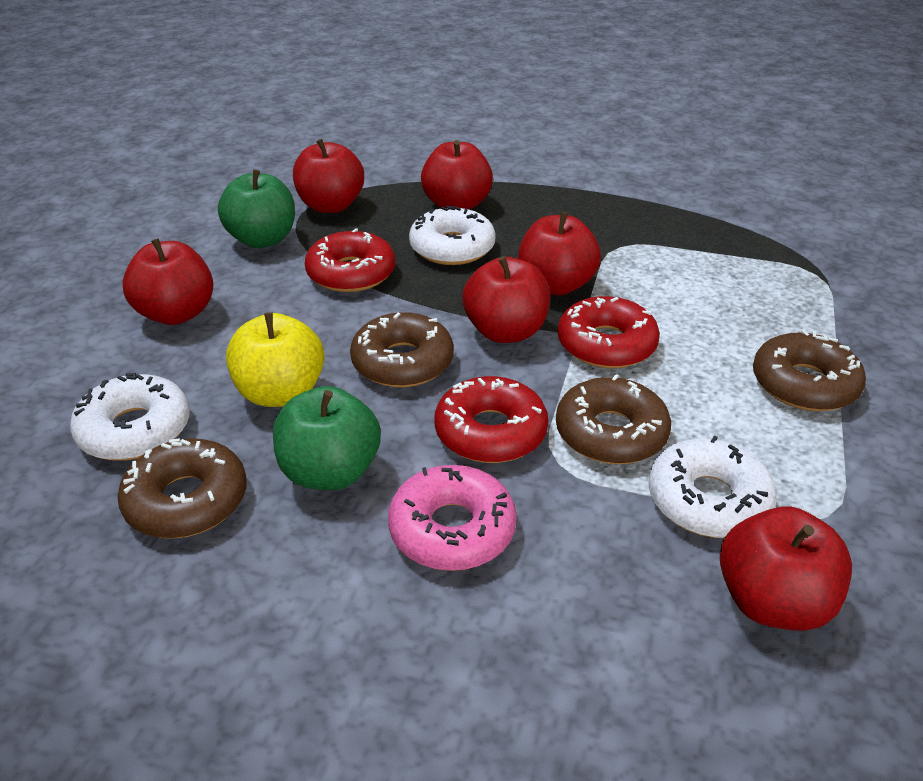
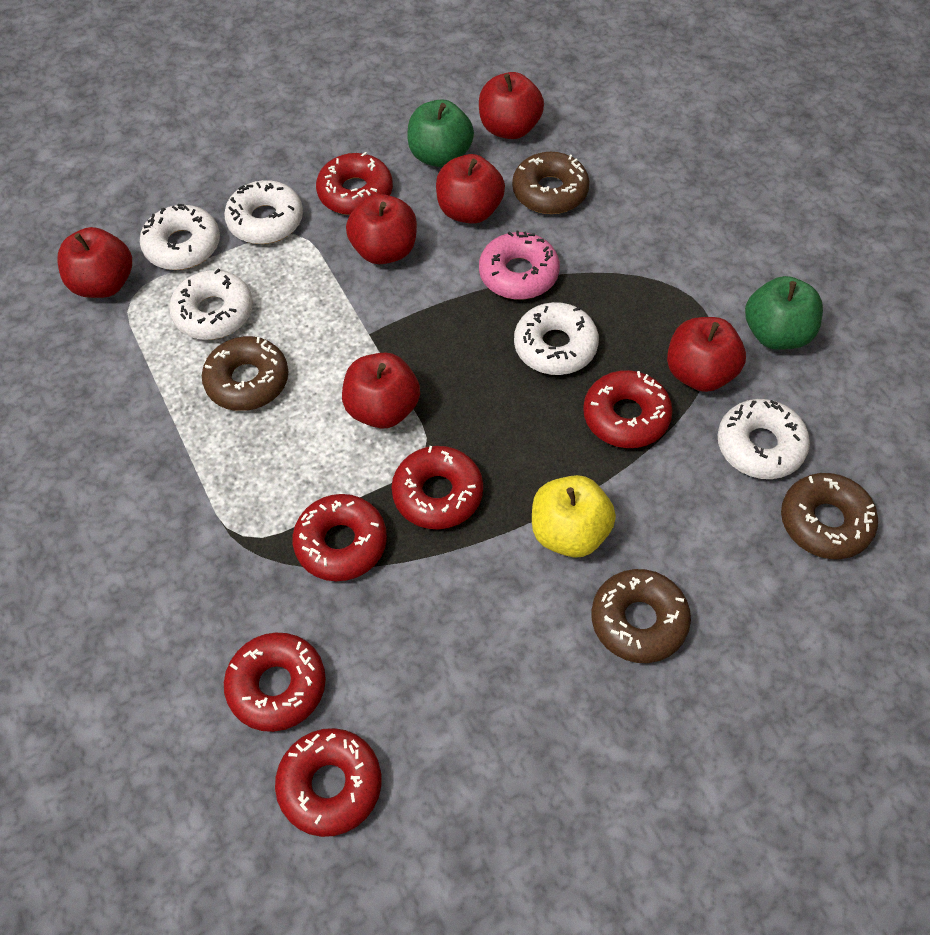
red donut: [305,228,395,292] [435,376,548,463] [558,296,660,368] = 3 -> [224,633,326,732] [275,728,381,837] [292,494,387,581] [316,152,393,215] [391,446,483,529] [583,370,673,448] = 6
white donut: [70,373,190,461] [409,206,496,265] [648,435,777,538] = 3 -> [140,204,220,270] [169,269,253,340] [224,180,303,244] [514,302,599,375] [718,399,810,479] = 5

